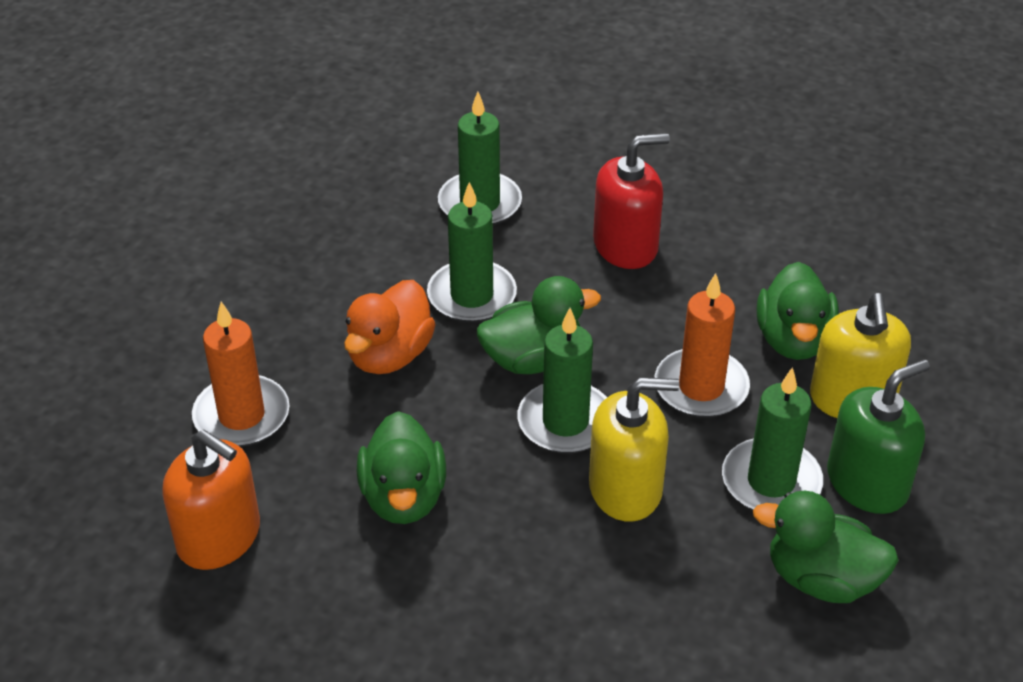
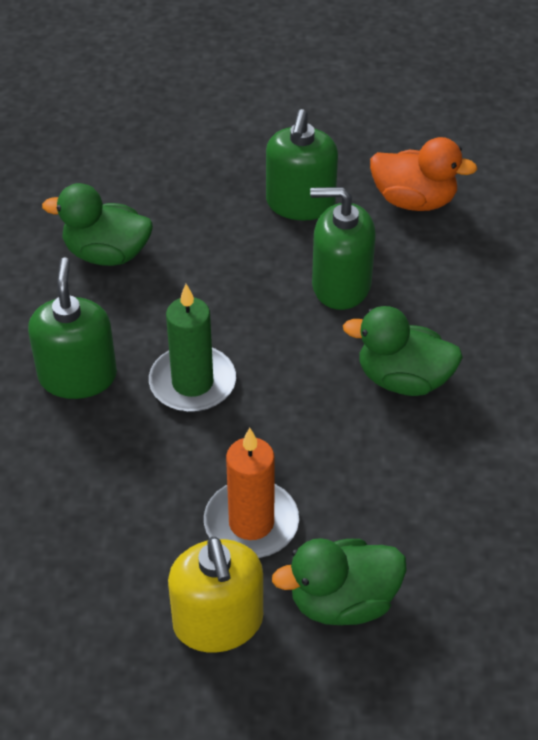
green candle: [427,182,517,323] [438,92,522,226] [518,308,607,454] [722,367,823,510] = 4 -> [149,284,236,412] = 1
green duck: [357,411,446,524] [477,276,601,374] [753,491,899,603] [757,262,839,360] = 4 -> [42,183,153,266] [272,538,407,625] [343,306,463,396] = 3
green soap dispenser: [827,359,930,514] = 1 -> [28,257,117,399] [266,109,338,221] [310,187,376,310] = 3
orange candle: [192,302,289,447] [655,273,750,418] = 2 -> [204,428,299,558] = 1
orange soap dispenser: [162,429,260,570] = 1 -> none = 0
red soap dispenser: [593,133,670,269] = 1 -> none = 0
yellow soap dispenser: [589,377,680,522] [810,293,911,418] = 2 -> [168,537,263,652] = 1

